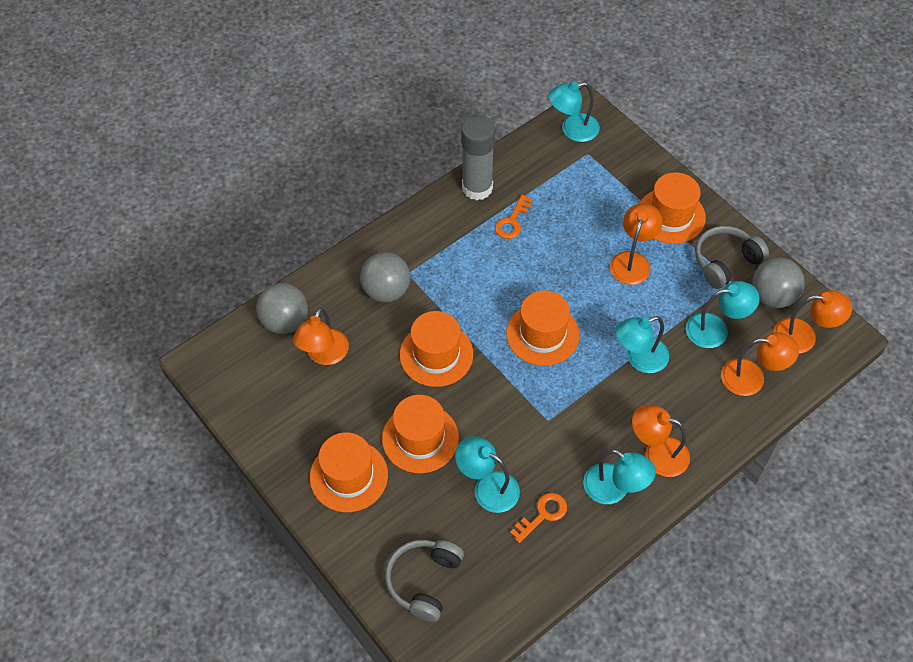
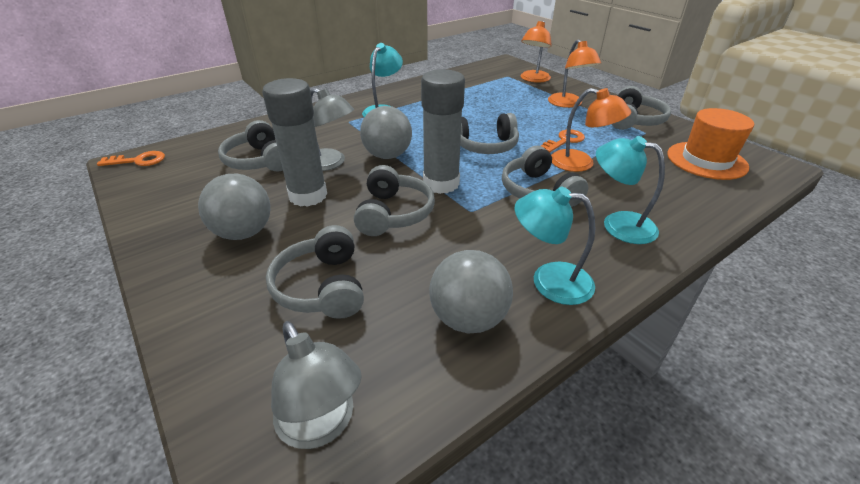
grey glue stick: [461,116,495,200] = 1 -> [262,78,327,207] [421,69,465,194] = 2
grey headphones: [385,540,464,622] [695,226,769,289] = 2 -> [218,120,283,172] [266,225,364,319] [354,165,435,236] [460,113,519,154] [502,146,589,207] [612,86,671,130] = 6
grey lamp: none = 0 -> [271,321,362,449] [310,88,354,171] = 2
orange hat: [310,432,388,512] [382,395,459,473] [400,311,473,387] [506,290,580,366] [640,172,706,244] = 5 -> [667,108,754,180] = 1
orange lamp: [293,308,349,365] [610,203,662,285] [632,405,690,477] [721,332,799,396] [773,290,852,354] = 5 -> [520,20,552,83] [548,39,601,108] [551,88,631,172] = 3
turquoise lamp: [455,436,520,513] [548,82,600,142] [583,449,656,504] [615,316,669,373] [686,281,760,348] = 5 -> [362,43,403,117] [515,186,595,305] [596,136,665,244] = 3

